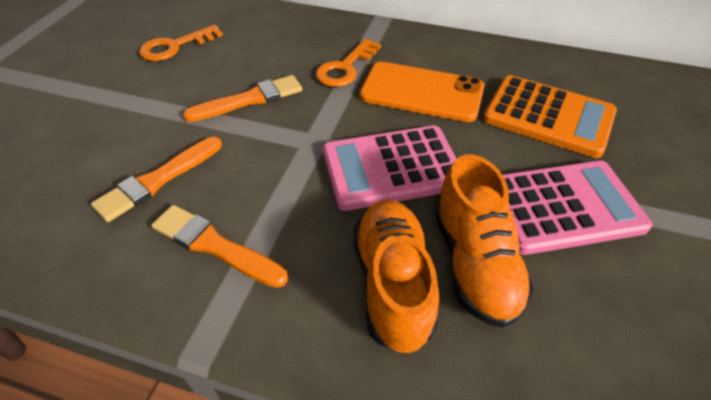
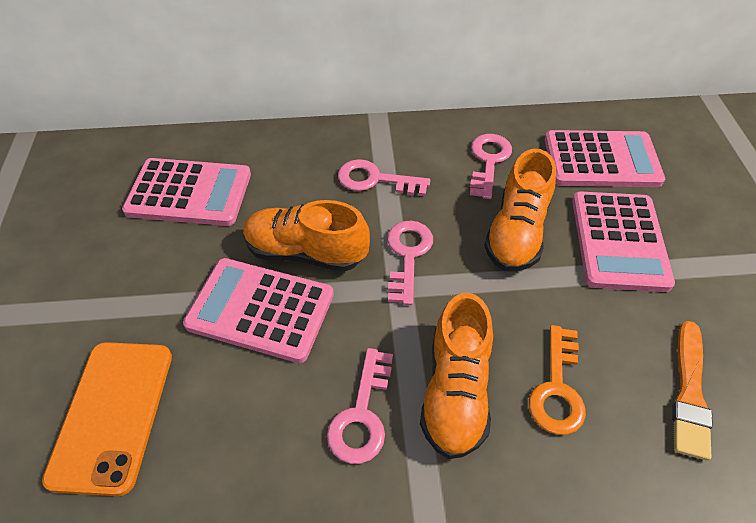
orange brush: [91,137,222,222] [151,205,288,288] [183,75,302,122] = 3 -> [672,321,713,461] = 1
orange calculator: [483,75,617,158] = 1 -> none = 0
orange key: [139,25,223,61] [315,39,381,87] = 2 -> [529,325,586,435] = 1
orange shoe: [354,200,439,354] [435,154,534,328] = 2 -> [243,200,370,272] [420,293,493,459] [484,149,556,272] = 3
pink calculator: [323,125,457,211] [503,161,653,255] = 2 -> [122,158,251,226] [183,258,334,363] [545,130,665,187] [572,191,675,292] = 4
pink key: none = 0 -> [327,348,393,464] [338,159,430,196] [387,221,433,305] [470,134,512,199] = 4

